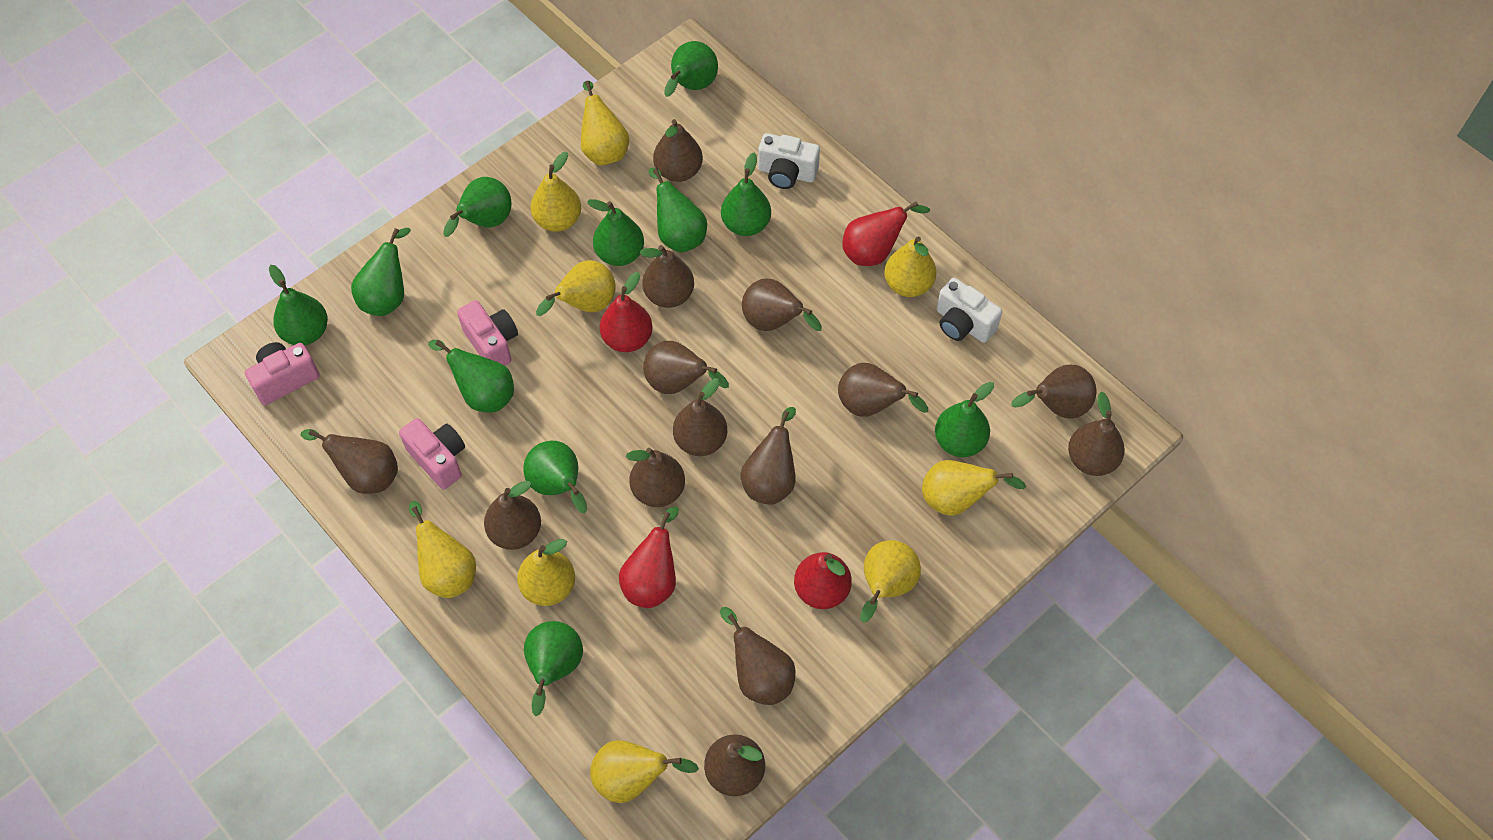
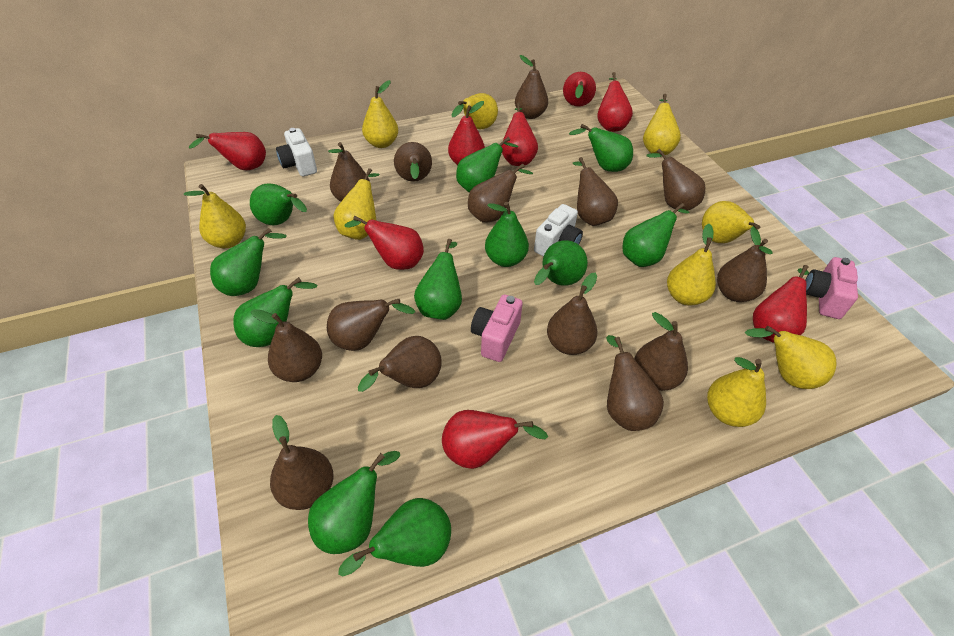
pink camera: [245,342,320,405] [399,418,465,490] [457,300,518,366] = 3 -> [471,294,523,362] [805,257,858,319] = 2
red pear: [600,272,653,352] [619,507,679,608] [794,552,852,609] [842,201,930,266] = 4 -> [189,132,266,170] [345,216,424,270] [442,410,548,469] [448,101,485,165] [501,102,538,166] [563,72,596,107] [597,72,633,132] [753,265,809,343] = 8

